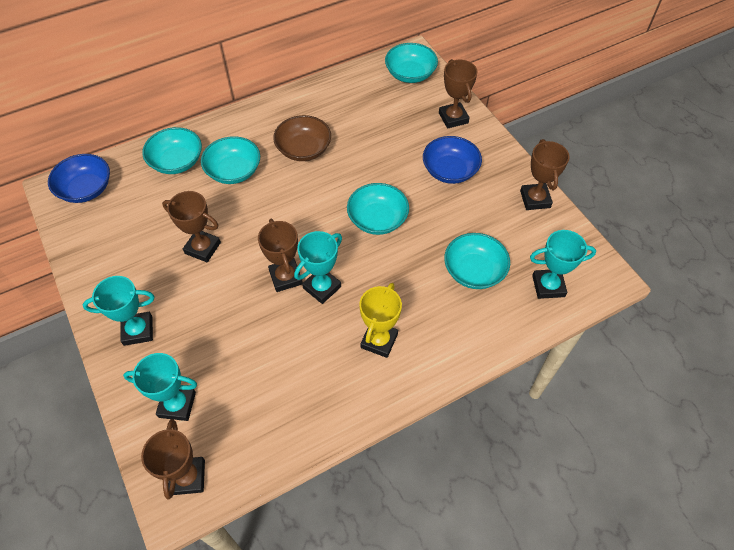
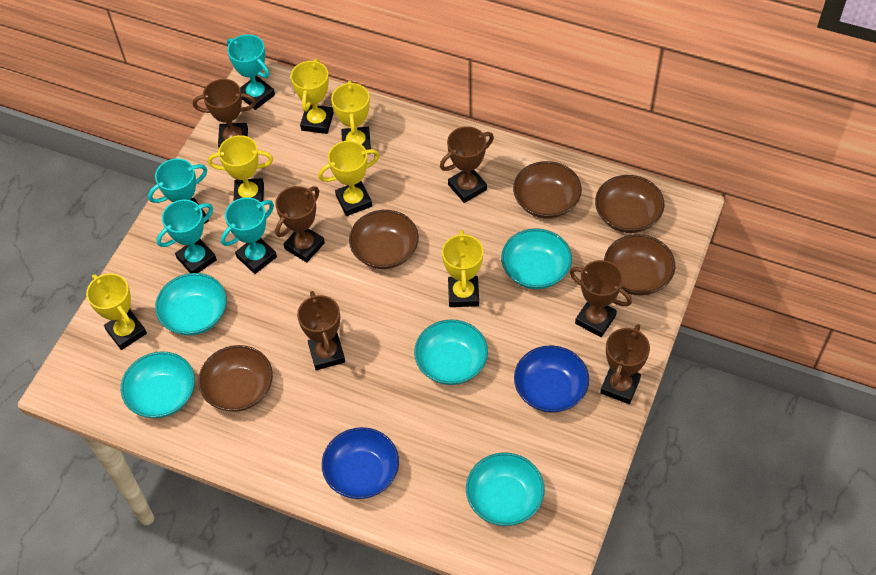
brown bowl: [273,115,331,161] = 1 -> [198,345,273,412] [349,210,419,269] [513,161,582,219] [595,175,664,233] [604,234,675,296] = 5
brown trophy: [141,419,205,500] [162,191,221,262] [258,219,303,292] [439,59,478,129] [520,139,570,210] = 5 -> [193,79,256,147] [275,186,325,263] [297,291,345,370] [440,126,494,203] [569,260,632,337] [600,324,650,404] = 6
yellow trophy: [359,283,402,358] = 1 -> [86,273,147,350] [208,135,273,202] [291,59,334,134] [318,141,380,216] [331,81,371,150] [442,230,483,307] = 6

